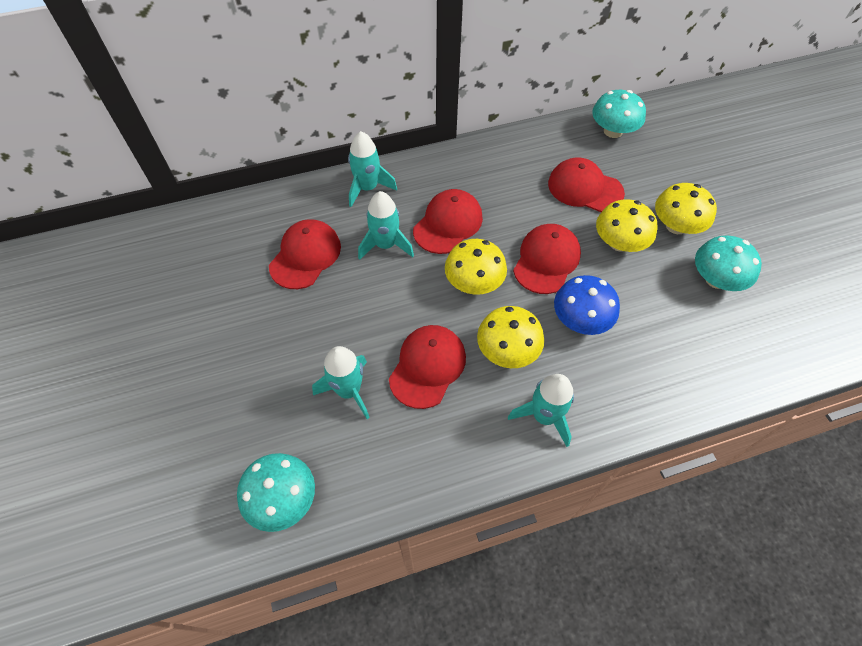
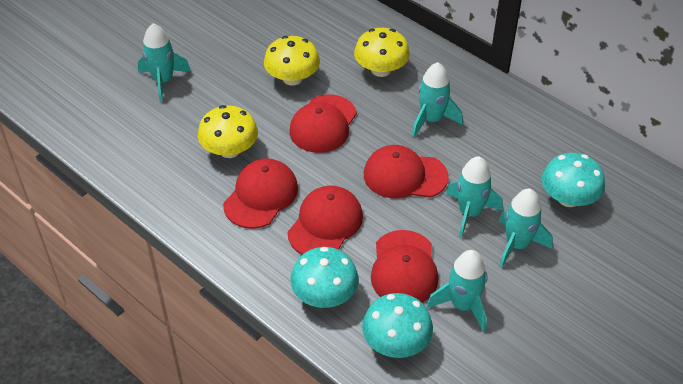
blue mushroom: [554,275,620,335] = 1 -> none = 0
turquoise rocket: [312,346,370,419] [348,131,397,207] [358,191,414,260] [508,374,574,447] = 4 -> [138,23,191,102] [412,62,463,137] [427,250,487,332] [446,156,503,238] [499,189,553,268] = 5
yellow mushroom: [445,239,507,295] [477,306,544,368] [596,199,658,252] [655,183,717,234] = 4 -> [198,105,258,158] [264,36,320,85] [354,28,410,77] = 3

